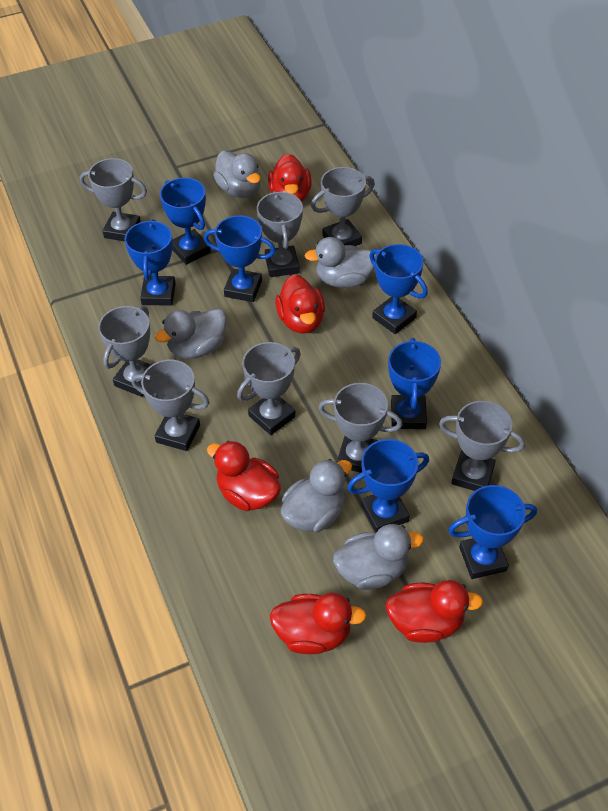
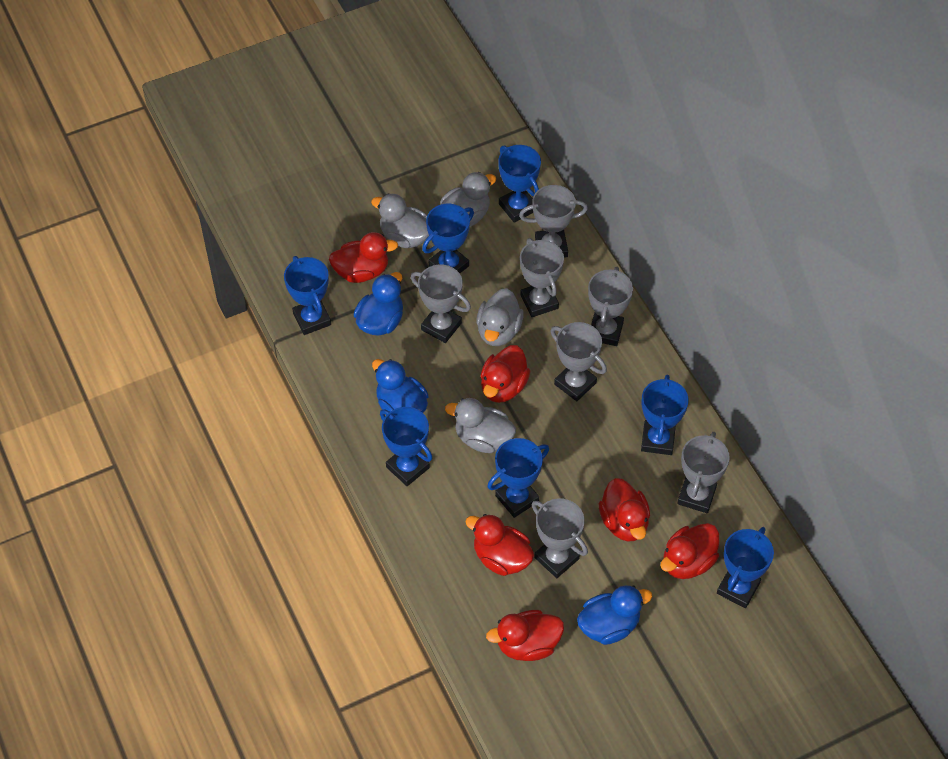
blue duck: none = 0 -> [354,272,403,336] [372,359,429,413] [577,585,652,645] = 3
grey duck: [155,308,227,359] [213,150,261,198] [281,459,352,532] [305,237,377,288] [333,524,424,590] = 5 -> [371,193,429,248] [440,172,496,227] [445,398,516,453] [476,288,524,346] = 4
grey trophy: [80,158,147,241] [98,306,151,397] [132,360,210,451] [237,342,301,435] [257,191,303,277] [311,167,375,246] [318,383,402,473] [439,401,525,491] = 8 -> [411,265,471,343] [519,185,588,258] [520,238,564,317] [532,498,588,578] [550,322,607,401] [588,267,633,346] [677,432,730,513] = 7
red duck: [207,441,281,511] [268,154,312,202] [270,593,367,654] [275,274,325,333] [385,580,483,643] = 5 -> [329,232,398,283] [465,514,534,576] [481,345,530,403] [486,610,564,661] [598,478,650,542] [660,523,720,579] = 6

